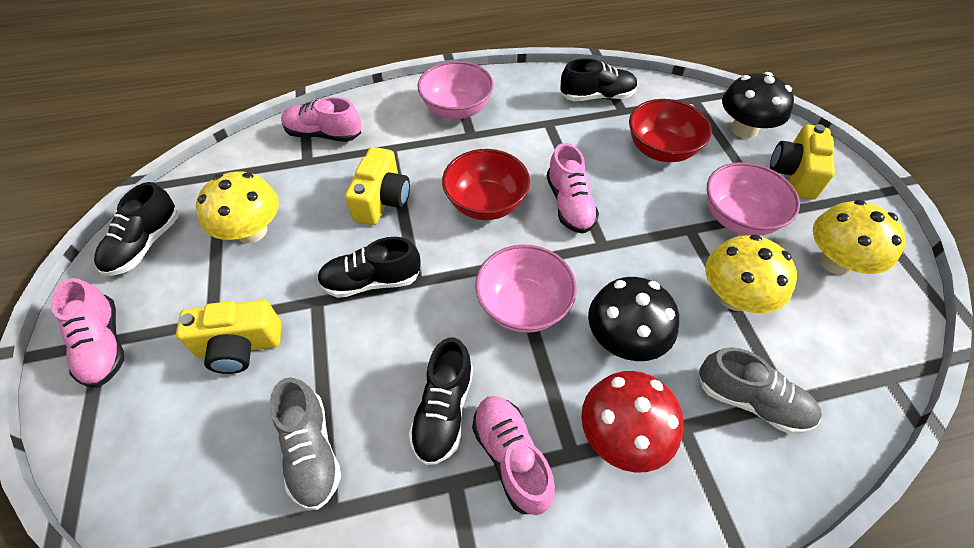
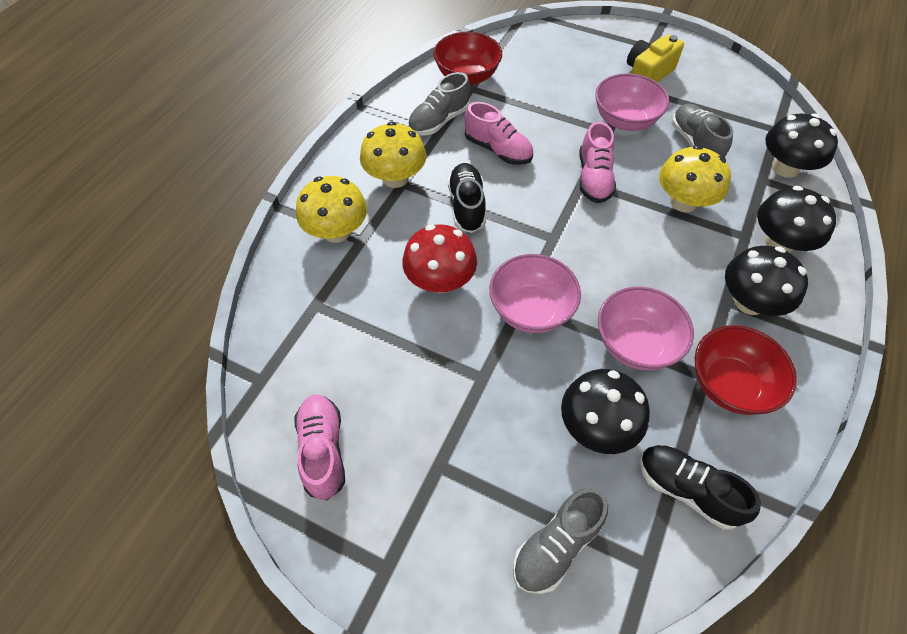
black mushroom: [588,277,679,361] [722,72,794,139] = 2 -> [561,369,650,454] [725,246,808,316] [757,186,836,253] [765,114,838,178] = 4
black shoe: [94,182,179,276] [317,237,421,298] [409,337,473,465] [560,58,638,101] = 4 -> [448,163,486,233] [640,445,761,530] = 2
grey shoe: [270,377,341,510] [699,347,822,434] = 2 -> [408,72,470,136] [513,488,608,594] [672,104,733,158] = 3
pink shoe: [51,278,124,388] [281,97,361,142] [472,396,555,515] [547,143,599,234] = 4 -> [294,395,345,500] [464,102,533,165] [580,122,616,203] = 3
yellow camera: [176,300,282,374] [345,147,410,225] [770,124,835,200] = 3 -> [627,35,684,83] = 1

